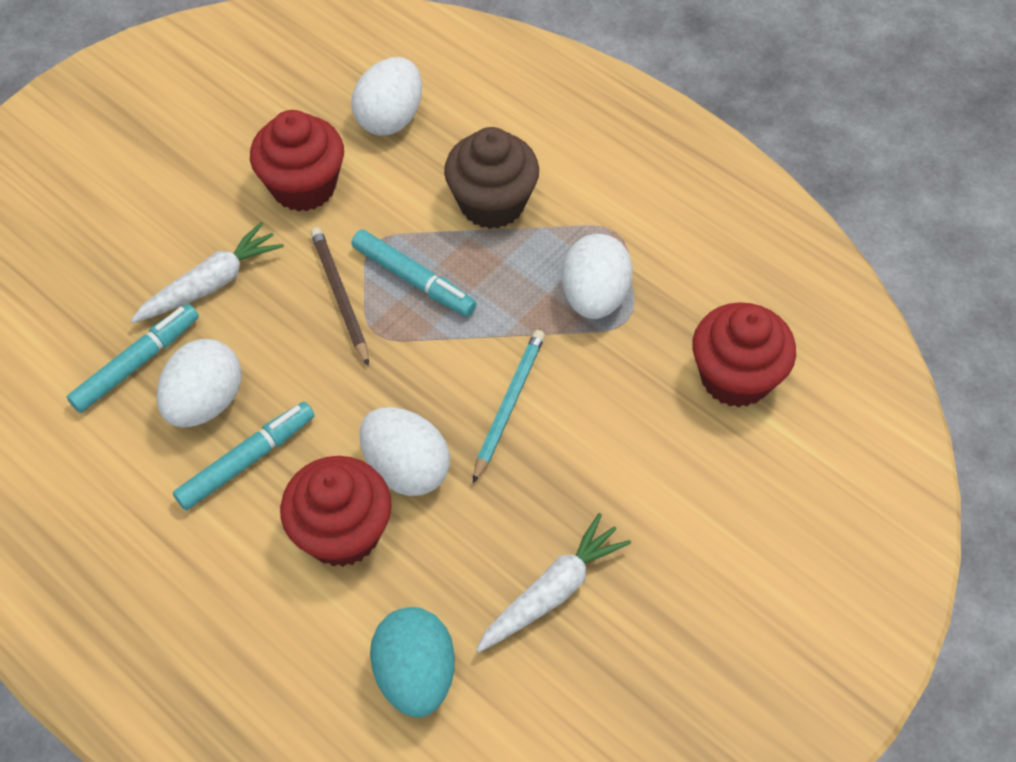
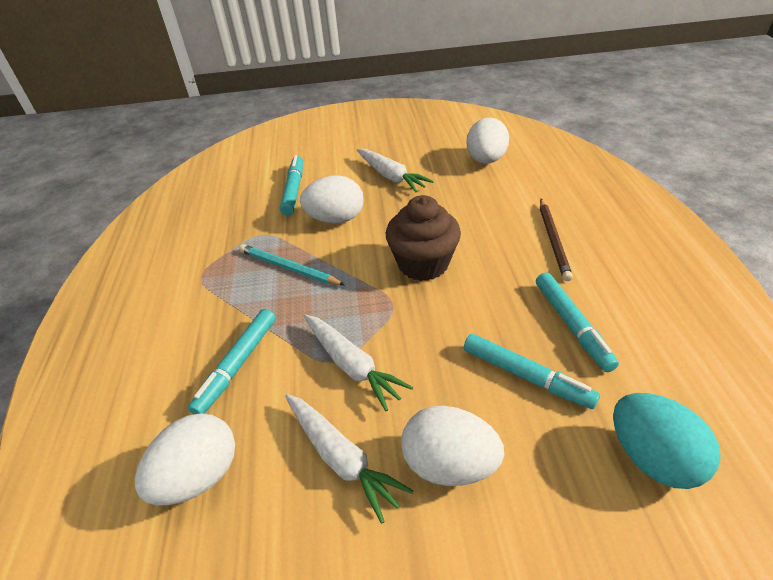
red cupcake: [250,110,344,212] [280,456,392,567] [692,302,796,408] = 3 -> none = 0
turquoise marker: [67,304,199,413] [173,402,315,510] [352,229,477,317] = 3 -> [188,309,276,414] [280,155,303,216] [464,334,600,409] [536,272,619,372] = 4
white carrot: [130,222,284,323] [476,513,631,653] = 2 -> [285,394,413,524] [304,314,413,411] [357,149,434,192] = 3

